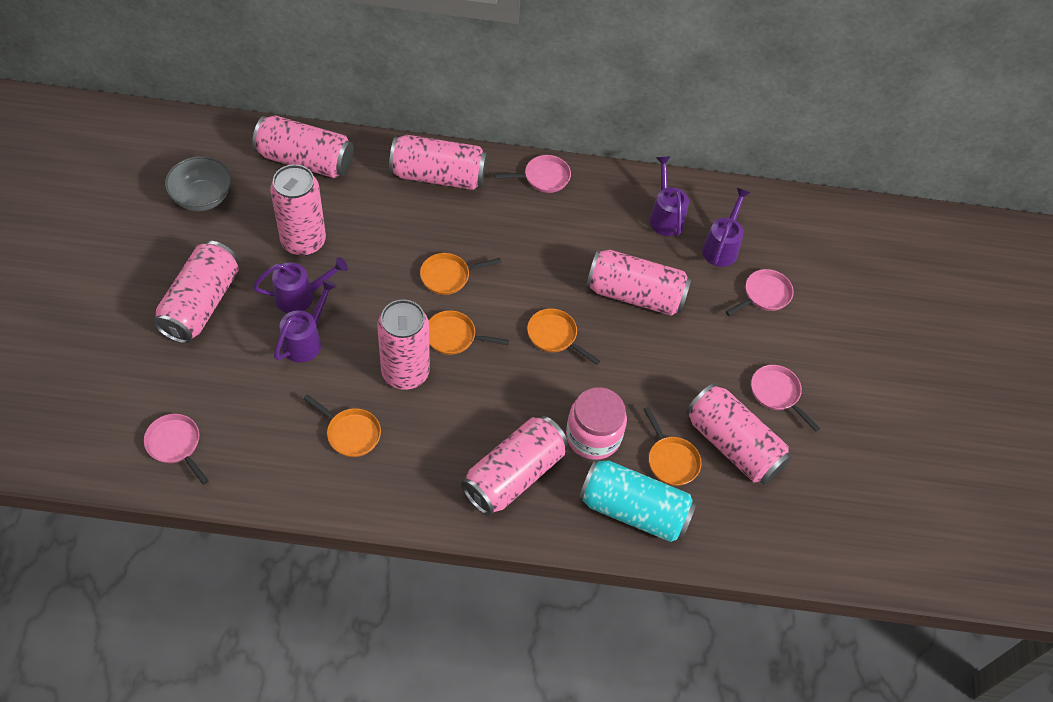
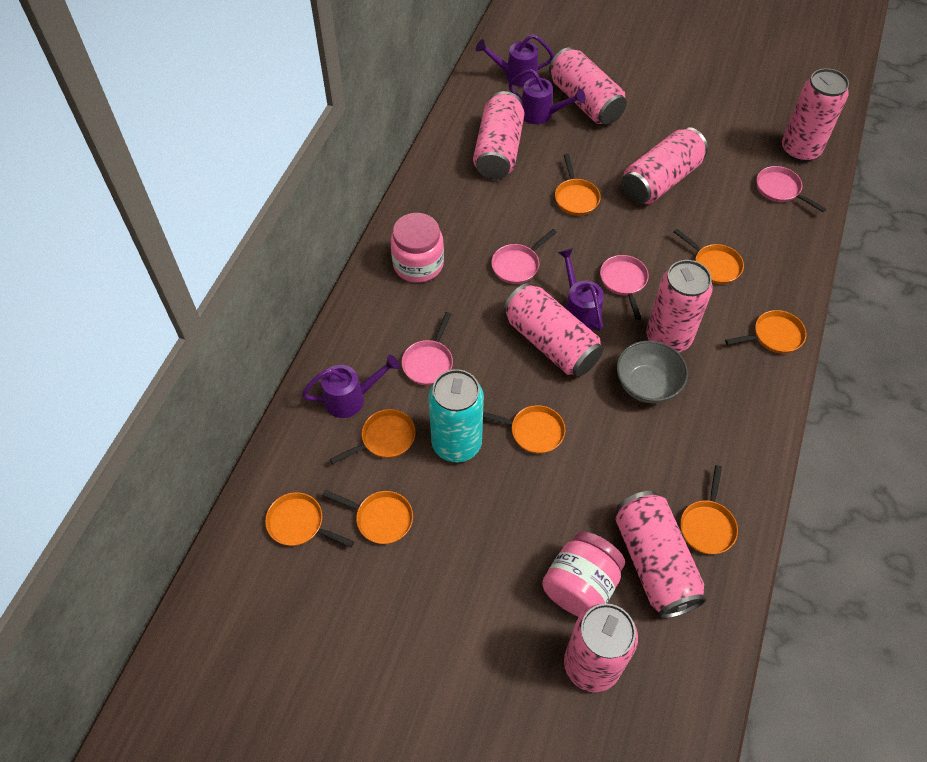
orange pan: [303,394,381,457] [420,253,501,295] [429,310,509,355] [527,308,600,365] [644,407,702,486] = 5 -> [265,492,354,548] [322,490,413,544] [330,409,416,464] [483,405,566,454] [555,154,601,216] [673,229,744,284] [680,465,738,554] [725,310,806,354] = 8
pink jar: [566,387,627,460] = 1 -> [390,213,444,283] [542,531,625,617] = 2

